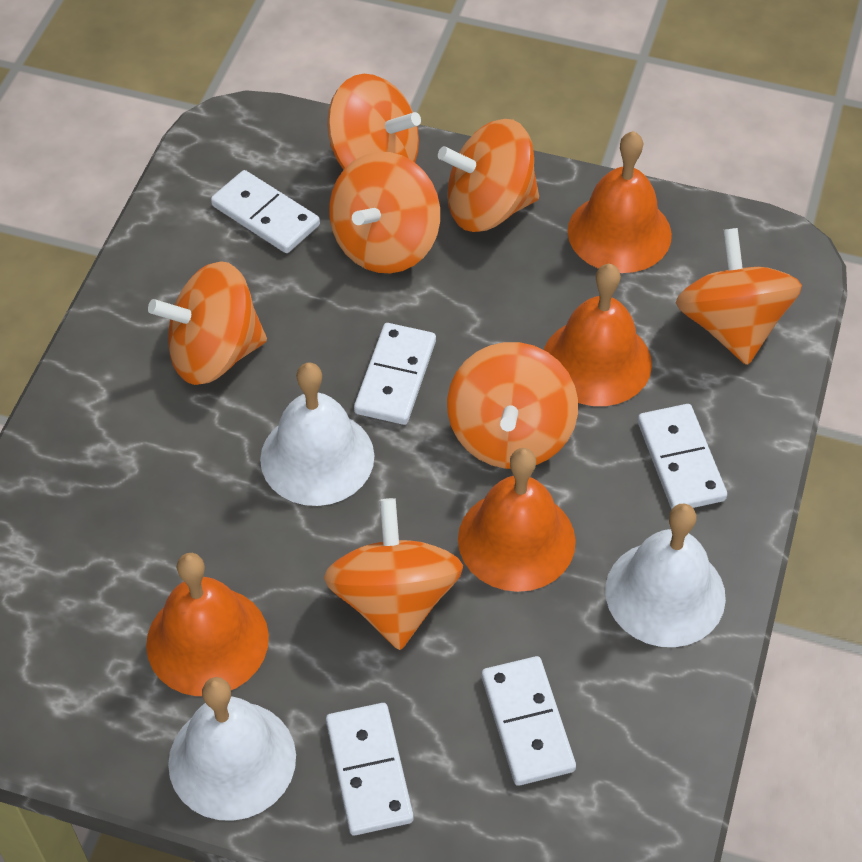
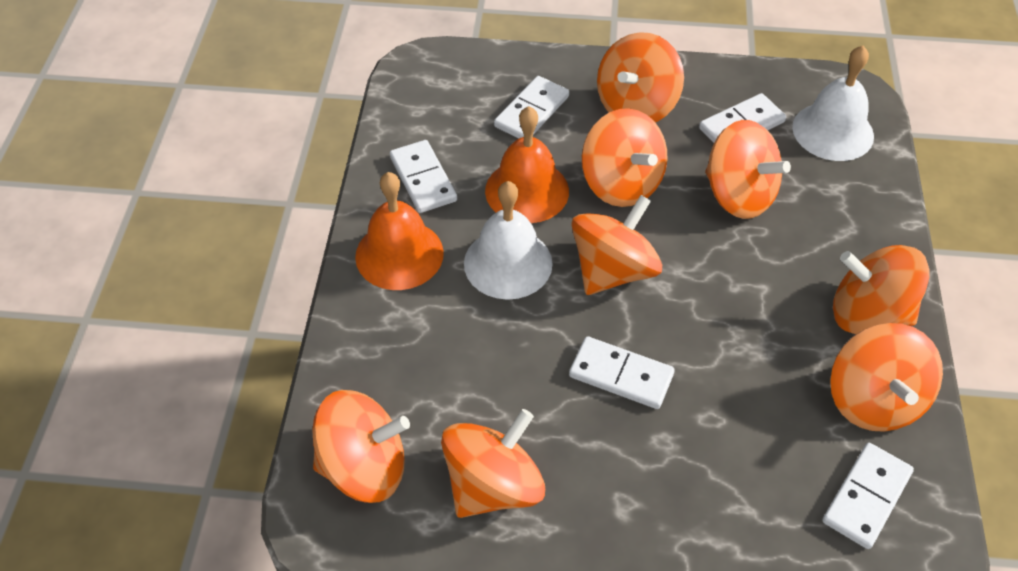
orange bell: [146,553,269,696] [458,448,576,592] [544,264,652,406] [568,131,672,273] = 4 -> [355,172,444,290] [485,106,569,223] = 2
orange spinning top: [148,261,267,385] [324,498,463,650] [327,74,421,170] [329,152,440,273] [438,119,539,232] [447,342,578,469] [676,228,802,365] = 7 -> [312,390,410,503] [441,409,545,518] [571,195,662,295] [582,108,667,207] [597,32,684,122] [705,120,791,219] [830,323,943,432] [833,245,929,334] = 8
white bell: [168,677,296,821] [260,363,374,506] [605,504,726,647] = 3 -> [464,181,553,300] [792,46,874,161] = 2

